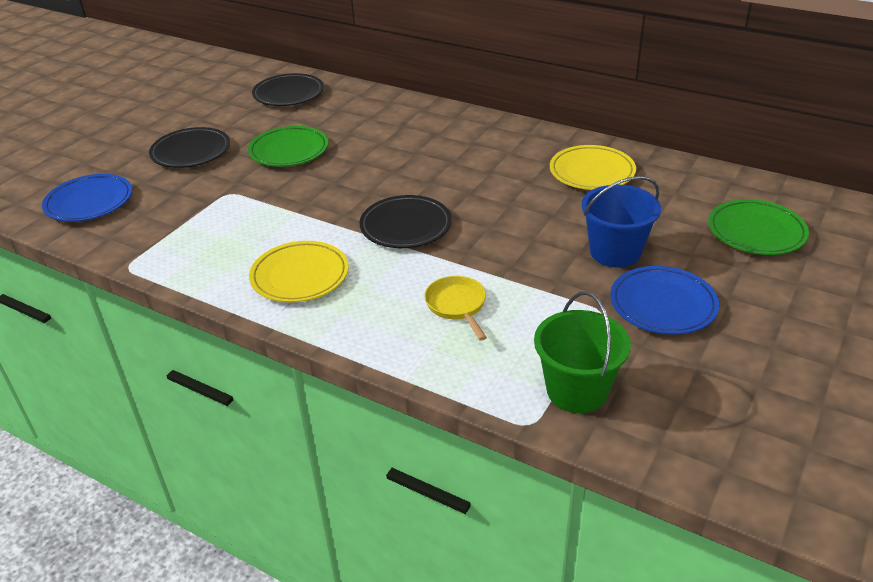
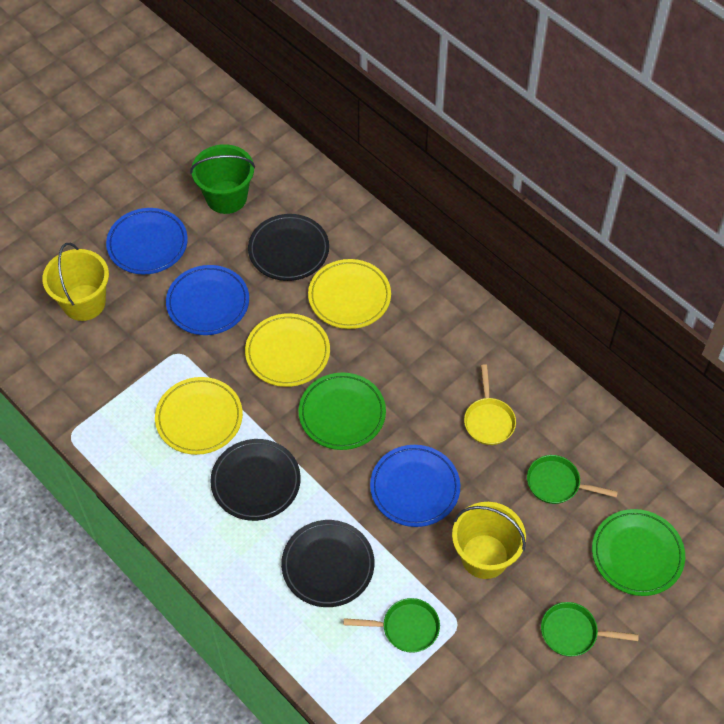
blue bucket: [582,176,661,268] = 1 -> none = 0
blue plate: [42,174,132,222] [610,266,719,335] = 2 -> [106,208,188,275] [166,265,249,335] [370,445,460,527] = 3
green pan: none = 0 -> [344,598,440,653] [527,455,618,504] [541,602,639,656] = 3
yellow bucket: none = 0 -> [42,243,109,321] [452,502,526,579] = 2
yellow plate: [249,241,349,303] [550,145,636,190] = 2 -> [155,377,243,455] [245,313,330,387] [308,259,391,329] = 3

